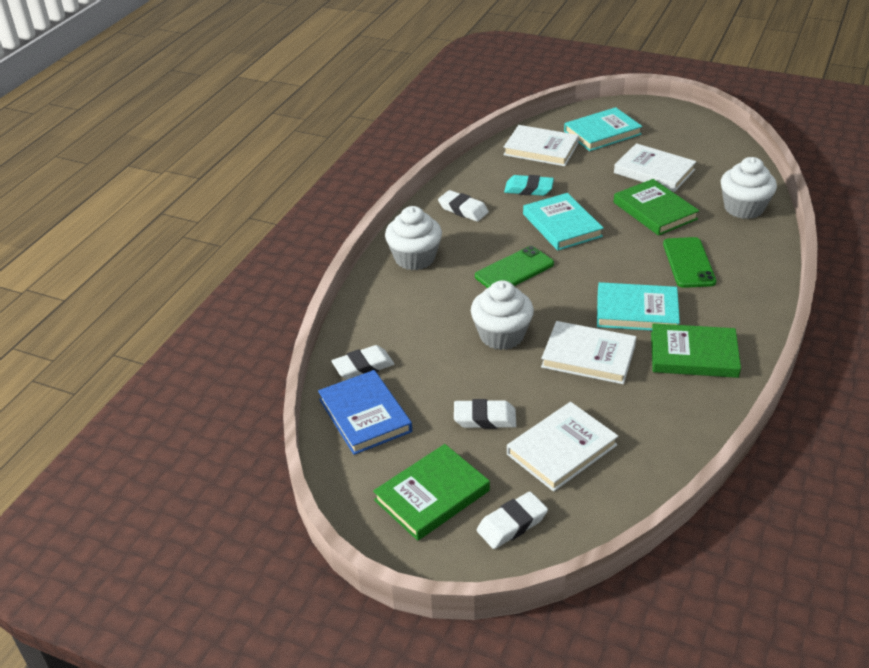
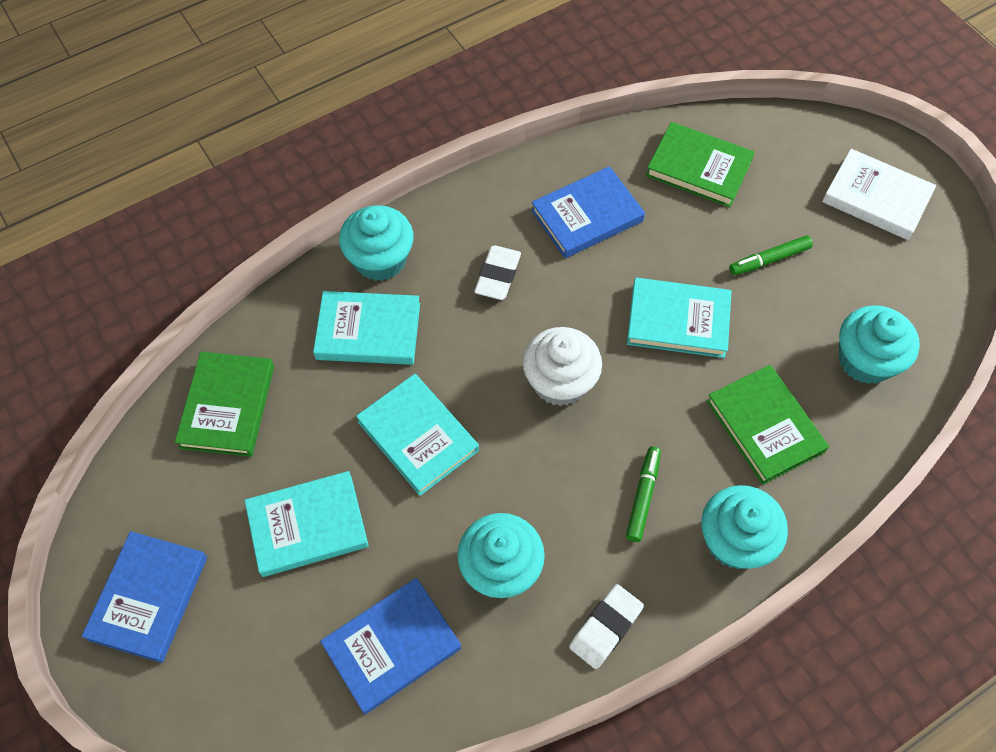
blue book: [318,370,412,455] = 1 -> [81,531,207,663] [320,578,461,714] [531,166,645,258] = 3
green marker: none = 0 -> [626,447,661,542] [729,236,813,275] = 2
green phone: [475,246,554,288] [663,237,717,288] = 2 -> none = 0
turquoise book: [523,193,604,251] [564,107,643,151] [597,282,680,331] = 3 -> [245,471,369,577] [313,291,420,365] [356,374,479,496] [627,278,732,358] = 4
turquoise cupcake: none = 0 -> [339,205,414,281] [457,513,545,598] [701,485,788,569] [839,305,920,384] = 4
turquoise eraser: [504,175,554,196] = 1 -> none = 0
white book: [504,125,579,166] [507,402,618,492] [541,321,636,384] [614,143,696,192] = 4 -> [822,149,936,240] = 1
white cupcake: [385,206,442,270] [471,280,534,350] [721,157,777,219] = 3 -> [523,327,602,406] = 1
white eraser: [332,345,394,380] [438,190,489,222] [454,399,516,429] [477,492,548,549] = 4 -> [474,245,521,300] [569,584,644,669] = 2

